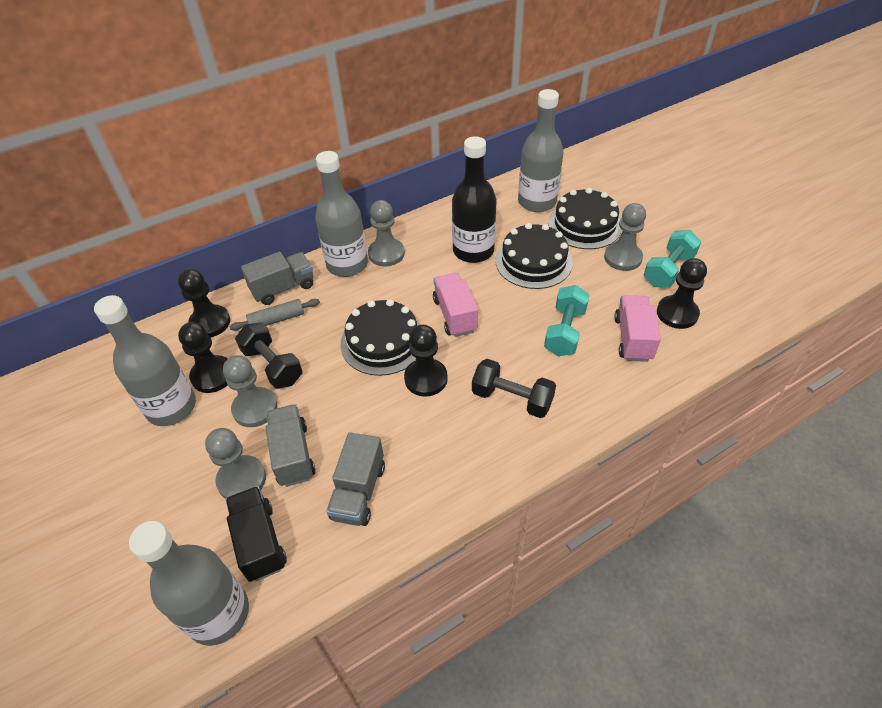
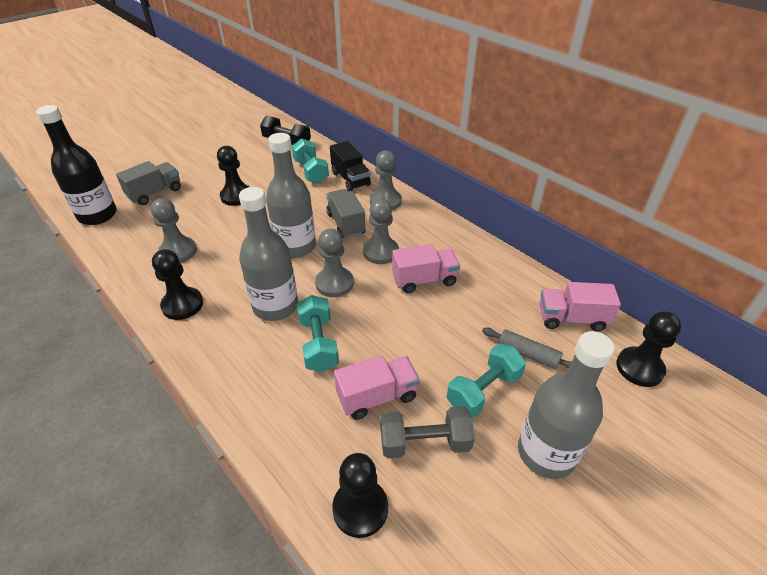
black cake: [341,299,420,376] [495,223,573,289] [548,188,622,249] = 3 -> none = 0
black dumbbell: [235,323,302,389] [472,359,556,418] = 2 -> [260,116,311,145] = 1
grey bottle: [94,295,196,426] [129,521,249,646] [315,151,368,277] [518,89,563,212] = 4 -> [239,187,298,321] [266,133,316,258] [518,331,614,479] = 3
grey dumbbell: none = 0 -> [380,406,475,458] = 1
grey truck: [241,252,313,305] [265,404,315,487] [326,432,385,526] = 3 -> [116,161,181,205] [326,189,366,239] = 2
pink truck: [433,273,478,337] [614,295,661,362] = 2 -> [334,355,420,420] [392,244,460,293] [539,282,621,332] = 3
turquoise dumbbell: [544,285,590,356] [644,230,701,288] = 2 -> [292,138,329,184] [297,295,339,372] [447,344,526,418] = 3

